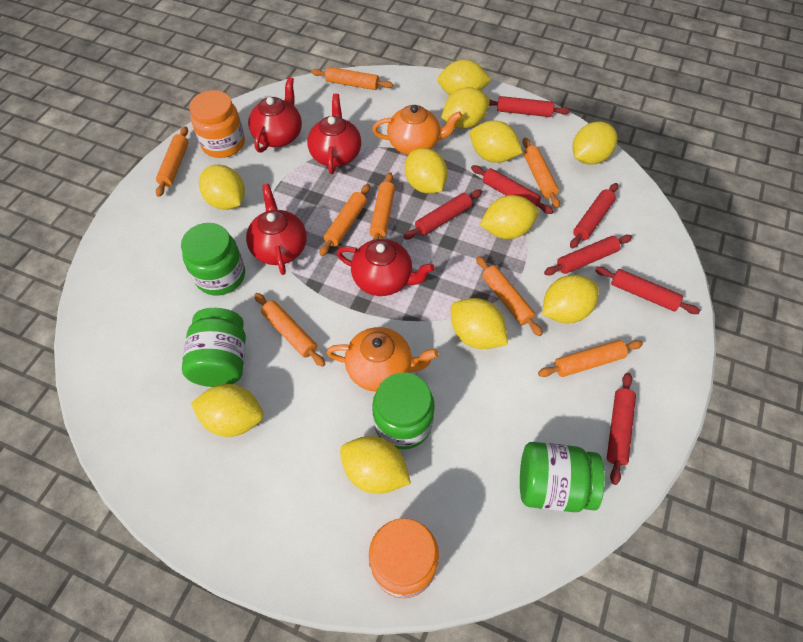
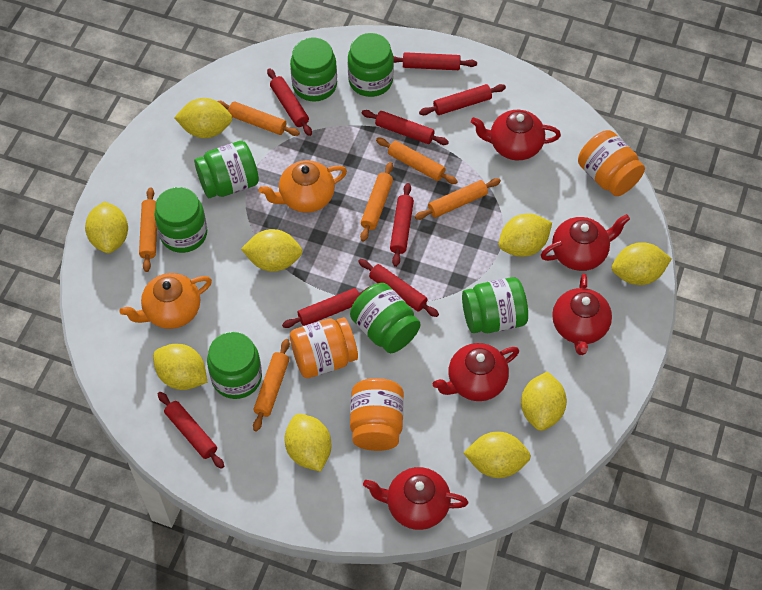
green jar: [181,223,245,296] [182,308,246,387] [372,372,435,449] [520,442,605,512] = 4 -> [154,187,207,253] [194,141,259,198] [207,332,262,399] [290,38,337,102] [348,33,394,97] [350,283,420,353] [462,277,528,333] = 7
orange jar: [190,90,245,158] [369,518,439,598] = 2 -> [290,317,358,378] [350,378,404,451] [578,130,645,196] = 3
orange rolling pin: [156,126,188,197] [254,293,325,367] [311,67,393,90] [319,184,370,256] [369,172,395,240] [476,256,543,336] [523,138,560,208] [538,340,643,377] = 8 -> [139,187,157,272] [217,101,300,136] [253,339,290,431] [360,162,393,242] [376,138,458,184] [415,178,501,220] = 6
red rolling pin: [404,189,482,240] [471,165,553,214] [489,96,570,117] [544,235,632,275] [570,183,618,248] [595,267,700,314] [607,373,636,485] = 7 -> [158,392,224,469] [267,68,312,136] [282,287,369,328] [358,259,439,317] [362,110,449,145] [390,183,414,267] [393,52,477,70] [419,84,506,115] = 8
red teapot: [246,184,307,275] [248,77,302,153] [307,94,361,174] [337,239,435,296] = 4 -> [363,467,468,530] [433,343,519,401] [471,110,561,160] [541,214,630,271] [552,273,612,355] = 5
yellow lemon: [191,384,264,437] [199,164,245,210] [340,436,411,494] [405,148,448,194] [437,59,491,96] [441,87,490,128] [451,298,508,349] [470,120,523,163] [480,195,539,239] [542,275,599,323] [573,121,617,165] = 11 -> [85,201,128,253] [153,344,207,390] [174,98,233,138] [241,229,303,272] [285,414,331,472] [464,431,531,478] [499,213,552,257] [521,371,567,431] [612,242,672,285] = 9

